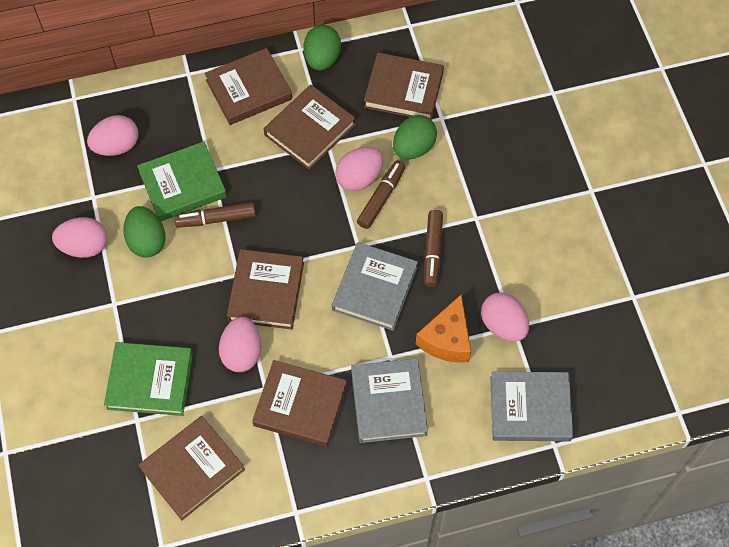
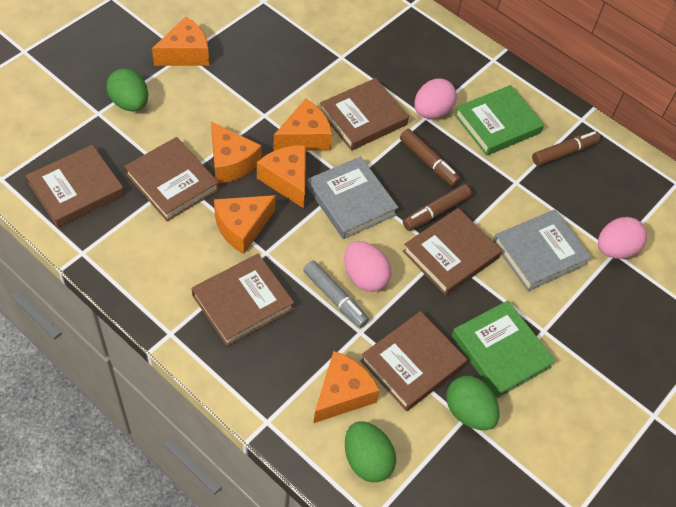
grey book: [332,242,418,331] [351,358,428,443] [490,372,573,441] = 3 -> [307,156,399,239] [493,210,592,291] = 2
grey marker: none = 0 -> [303,261,369,328] = 1
orange cheese: [416,295,471,363] = 1 -> [152,17,209,66] [211,121,262,183] [214,195,276,254] [257,145,306,208] [273,99,332,151] [313,351,380,423] = 6
pink egg: [52,217,108,258] [87,115,138,156] [219,317,261,372] [335,147,383,191] [481,292,529,341] = 5 -> [344,241,392,292] [414,78,457,119] [598,217,647,259] = 3

